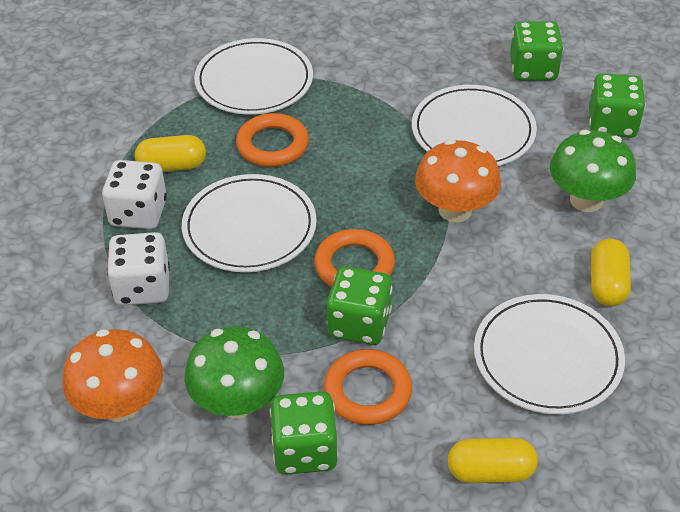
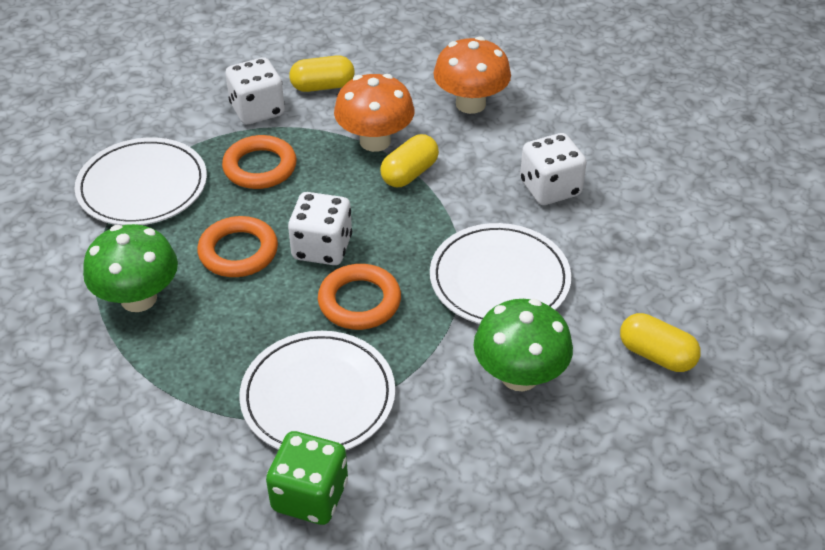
green dice: [270,391,338,475] [327,266,393,345] [510,21,563,81] [589,73,645,138] = 4 -> [266,431,348,525] = 1
white dice: [102,160,167,229] [107,232,170,306] = 2 -> [225,58,285,125] [288,192,352,265] [520,133,587,205] = 3
white plate: [182,174,317,272] [194,38,313,115] [412,85,537,166] [474,294,625,414] = 4 -> [75,138,207,226] [239,331,395,450] [430,223,571,324] = 3

